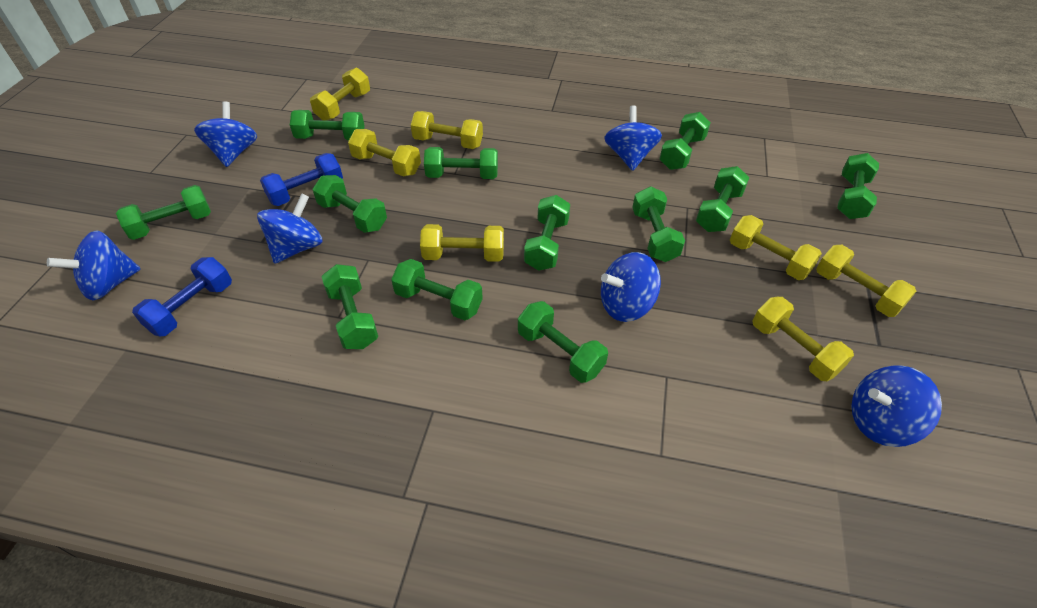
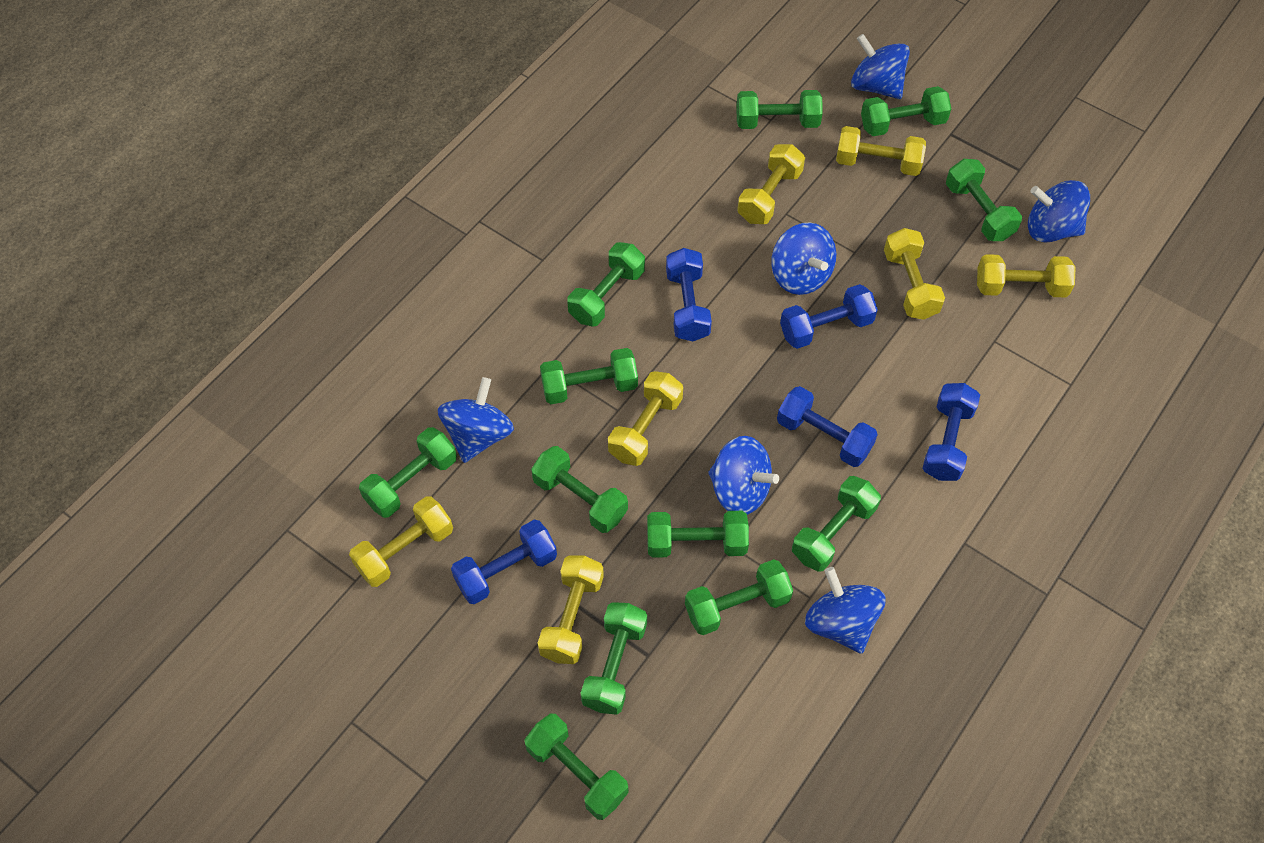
blue dumbbell: [132,257,232,336] [260,153,343,206] = 2 -> [451,520,557,604] [666,248,712,342] [777,386,878,467] [780,284,878,349] [922,383,980,481] = 5

